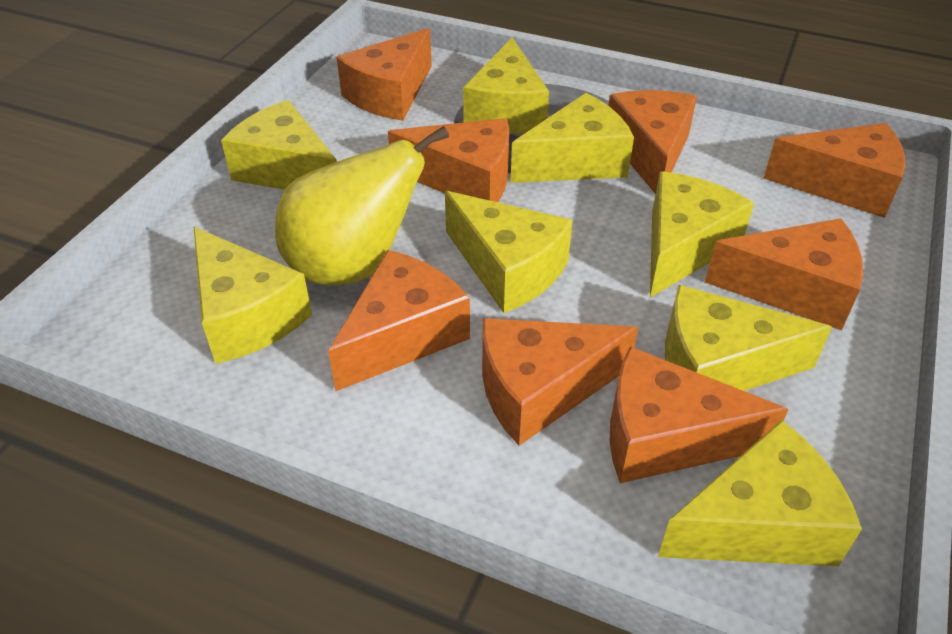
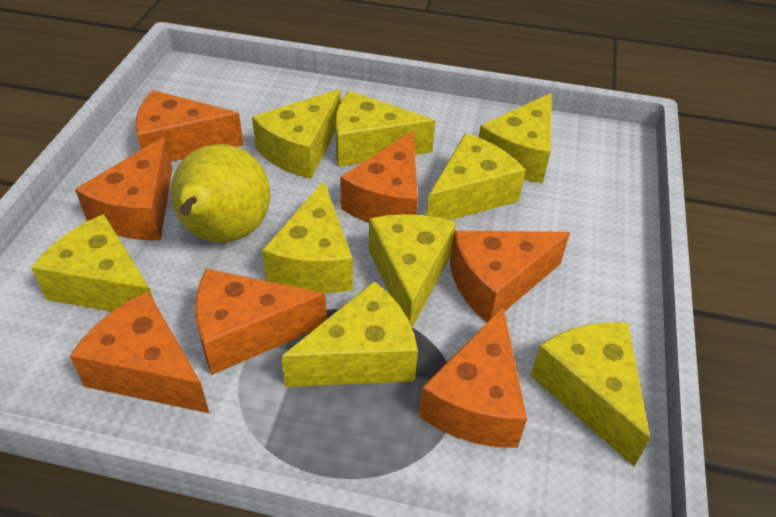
orange cheese: [328,250,470,391] [337,28,432,121] [388,118,509,202] [482,318,638,446] [608,90,697,194] [610,346,788,483] [705,218,863,330] [763,123,905,218] = 8 -> [70,292,209,413] [75,137,172,240] [135,90,243,162] [195,269,327,375] [340,130,418,223] [419,307,527,448] [450,231,570,322] = 7
yellow cheese: [194,227,312,364] [221,100,337,190] [445,191,573,313] [463,38,549,133] [510,93,634,183] [650,171,754,297] [658,420,862,566] [665,285,832,391] = 8 -> [31,214,153,312] [252,89,341,179] [262,181,353,293] [281,281,418,387] [335,91,435,167] [369,214,456,328] [427,133,525,220] [479,93,552,183] [531,322,650,466] = 9

